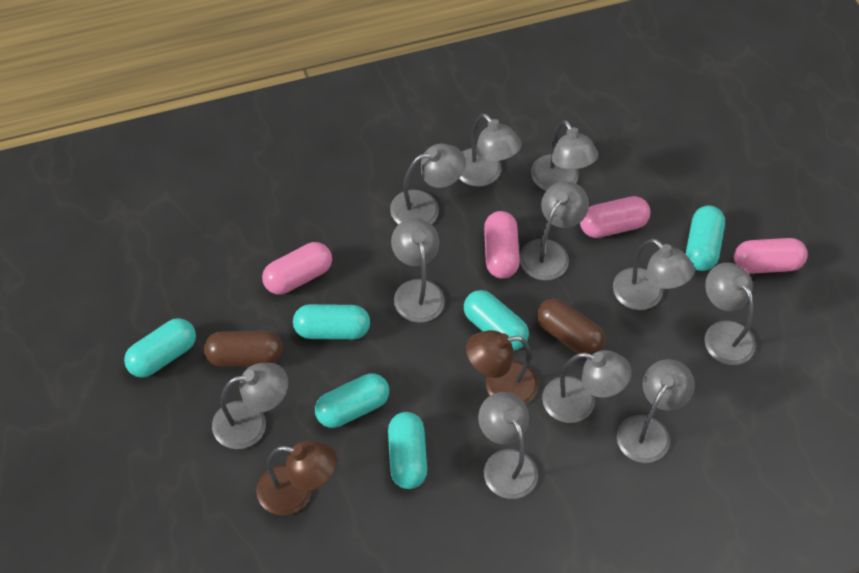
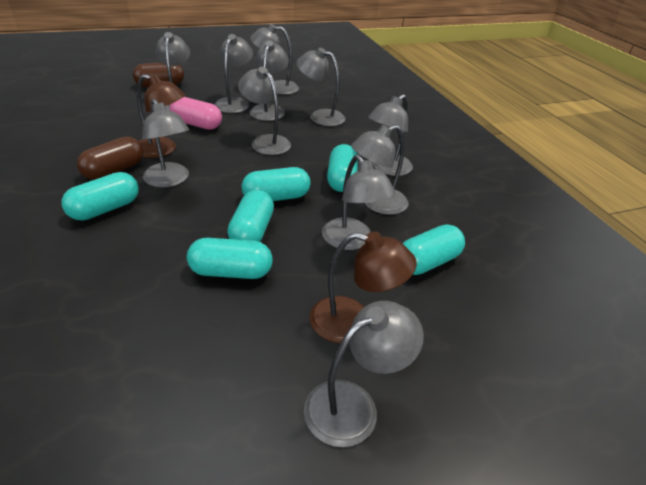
pink capsule: [262,242,332,295] [484,211,520,279] [580,196,650,238] [734,238,808,274] = 4 -> [170,97,222,130] = 1

